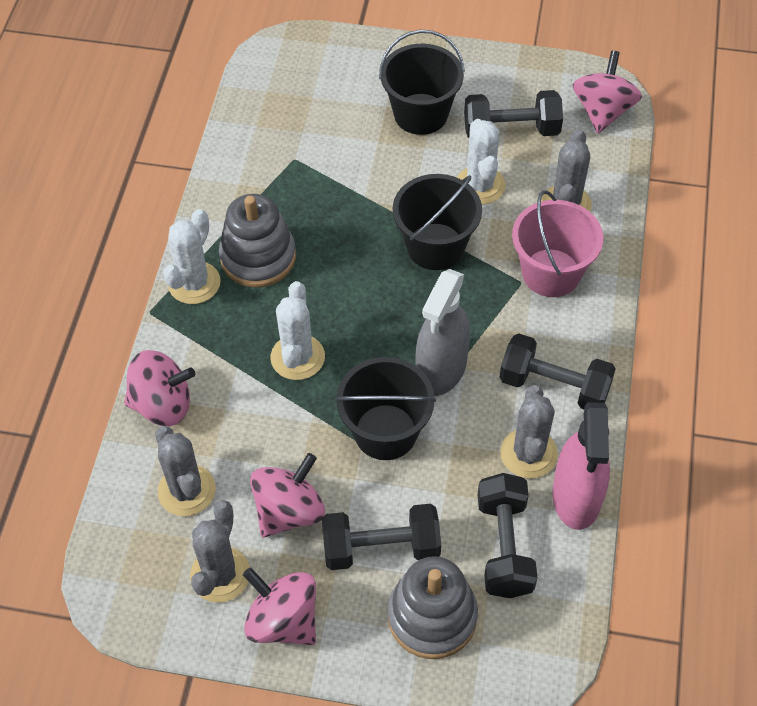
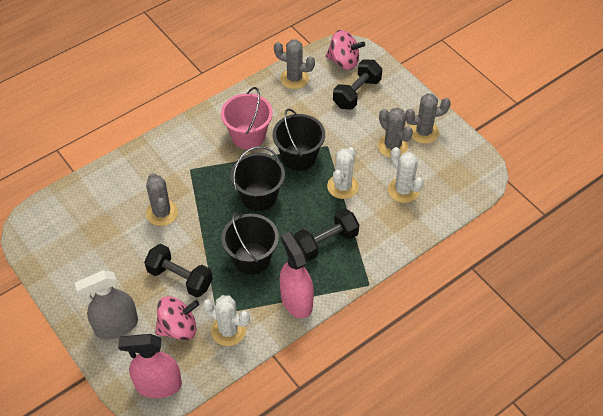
black dumbbell: [322,504,441,570] [464,90,563,138] [478,473,538,598] [499,334,616,409] = 4 -> [144,244,213,298] [294,208,359,261] [333,59,382,110] = 3
grey stacking toy: [219,194,296,288] [388,556,478,659] = 2 -> none = 0
pink spinning top: [124,350,195,426] [243,567,316,645] [250,453,325,538] [572,50,642,133] = 4 -> [155,296,200,340] [326,30,365,70] = 2
pink spray bottle: [552,402,610,530] = 1 -> [118,334,182,398] [280,232,314,318] = 2

